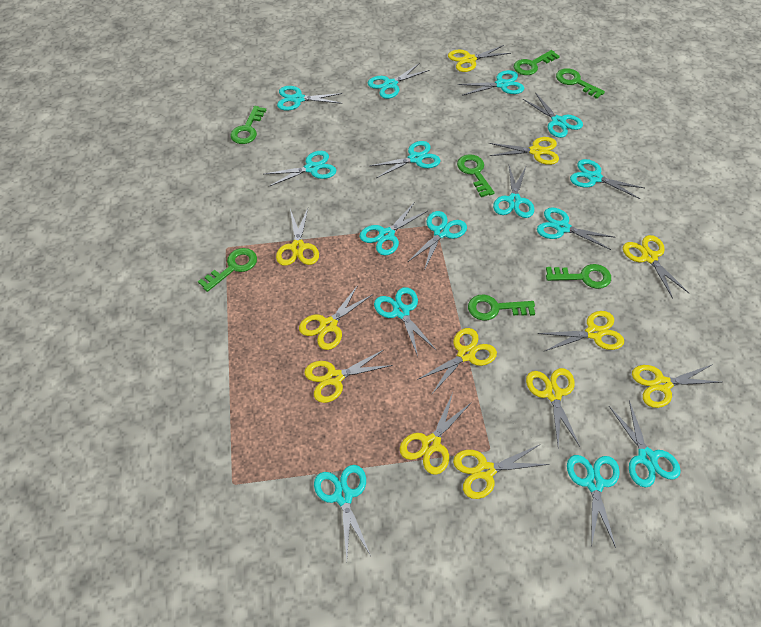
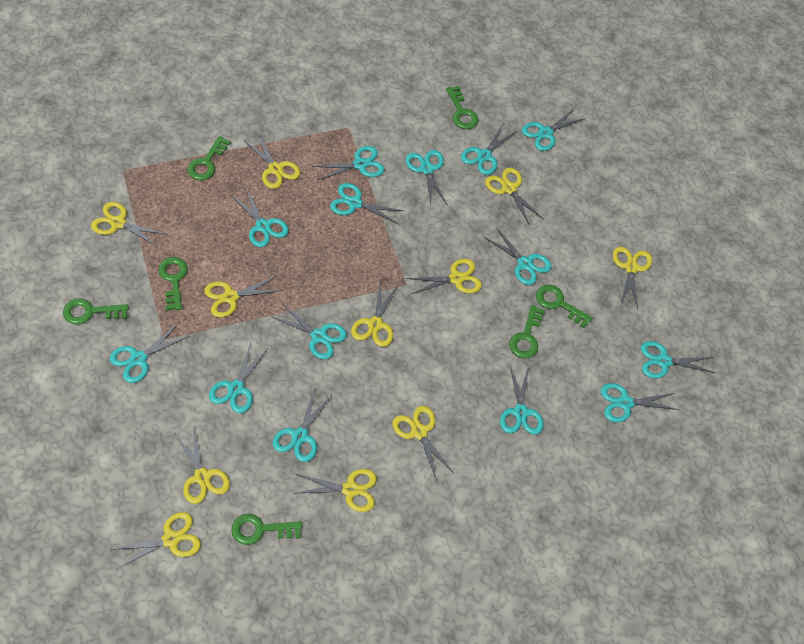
turquoise scissors: [264,151,336,187] [277,86,343,111] [314,465,371,559] [360,203,427,256] [368,63,429,99] [370,141,440,178] [374,287,436,357] [408,211,467,268] [458,70,524,96] [493,166,534,218] [523,92,583,138] [537,208,614,250] [567,455,620,548] [570,159,644,199] [609,400,681,487] = 15 -> [109,324,189,383] [209,343,268,413] [230,188,289,247] [271,303,347,359] [273,388,333,462] [312,146,385,181] [330,183,403,224] [406,150,448,206] [461,124,517,175] [484,227,552,285] [500,366,544,434] [522,108,586,151] [601,383,679,422] [641,341,715,379] = 14
yellow scissors: [276,208,319,266] [299,285,373,350] [304,349,393,403] [400,393,472,475] [417,328,497,394] [448,45,511,72] [453,444,550,499] [489,137,559,165] [526,368,580,448] [537,311,624,351] [623,235,689,299] [632,364,721,408] = 12 -> [91,202,166,247] [110,512,201,569] [174,427,230,504] [204,276,283,318] [243,133,300,189] [293,469,377,512] [351,281,398,347] [392,406,454,481] [406,259,482,295] [485,168,543,224] [613,247,652,309] = 11

